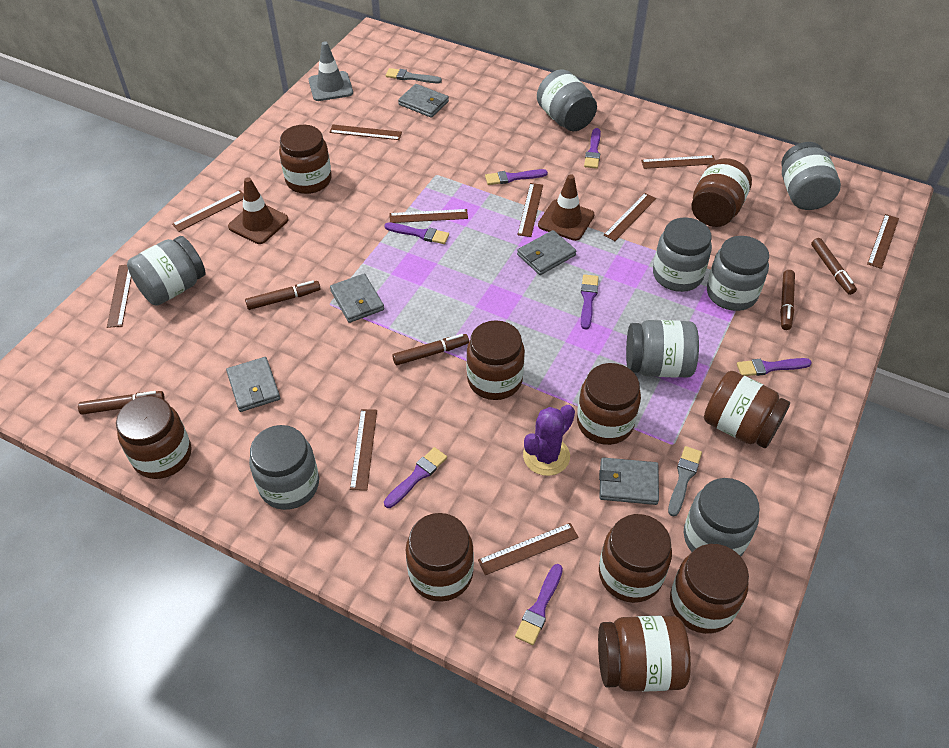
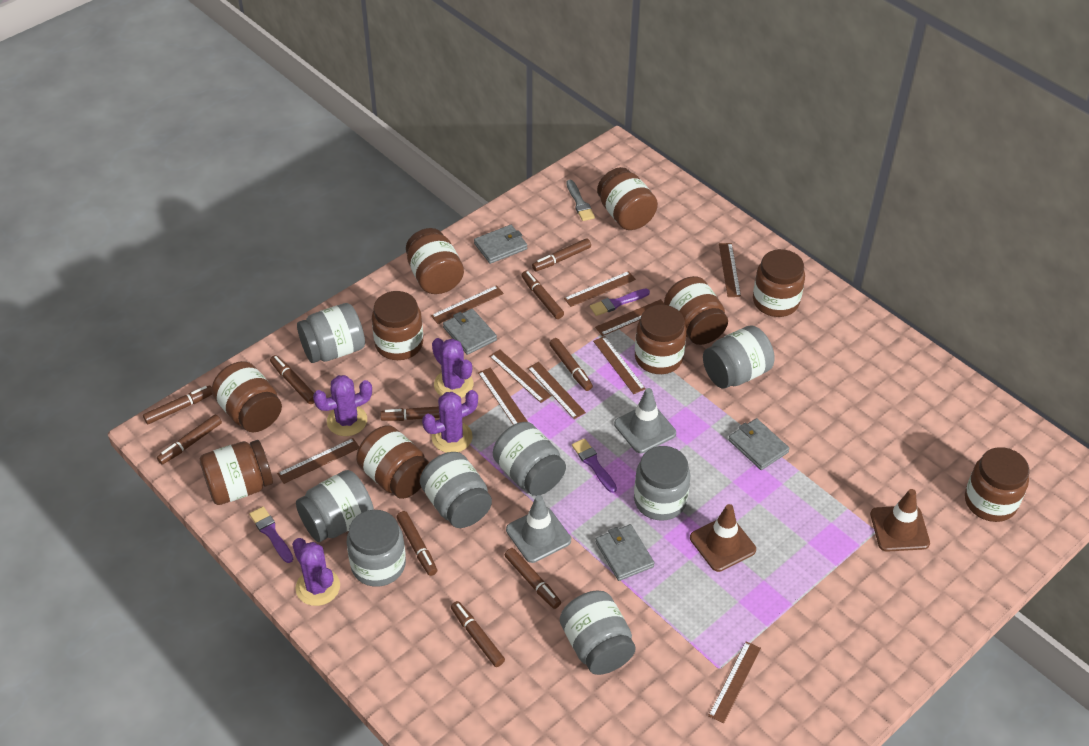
brown marker: [78,391,165,415] [245,280,321,310] [392,334,469,365] [780,270,795,330] [811,238,857,295] = 5 -> [143,385,212,424] [157,415,222,465] [270,355,314,404] [380,406,440,421] [396,511,437,576] [451,601,505,667] [505,548,561,609] [521,271,564,319] [532,238,591,271] [549,338,593,391] = 10
grey brush: [386,68,442,83] [668,446,702,517] = 2 -> [566,180,595,221] = 1
grey traffic cone: [309,41,353,101] = 1 -> [506,495,571,563] [614,388,676,453] = 2
grey wallet: [226,357,280,412] [330,274,384,323] [398,84,449,118] [517,230,576,275] [599,457,659,505] = 5 -> [443,309,497,355] [474,225,527,264] [595,524,654,581] [729,418,790,470] = 4
purple brush: [384,223,449,244] [384,447,447,508] [485,169,548,185] [515,564,563,645] [581,274,599,330] [584,128,601,169] [737,358,812,376] = 7 -> [249,506,293,563] [572,438,617,493] [590,289,650,316] = 3
purple cactus: [523,405,575,476] = 1 -> [292,538,340,606] [313,375,372,436] [422,390,478,453] [432,338,473,398] = 4

